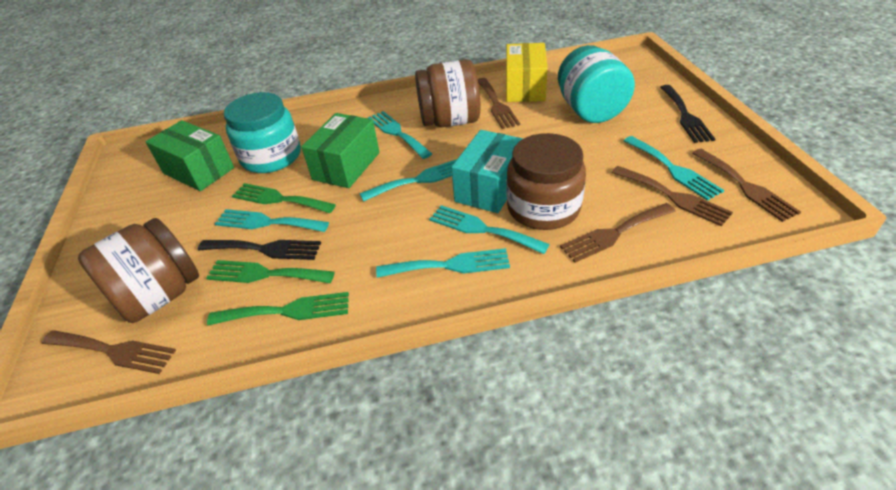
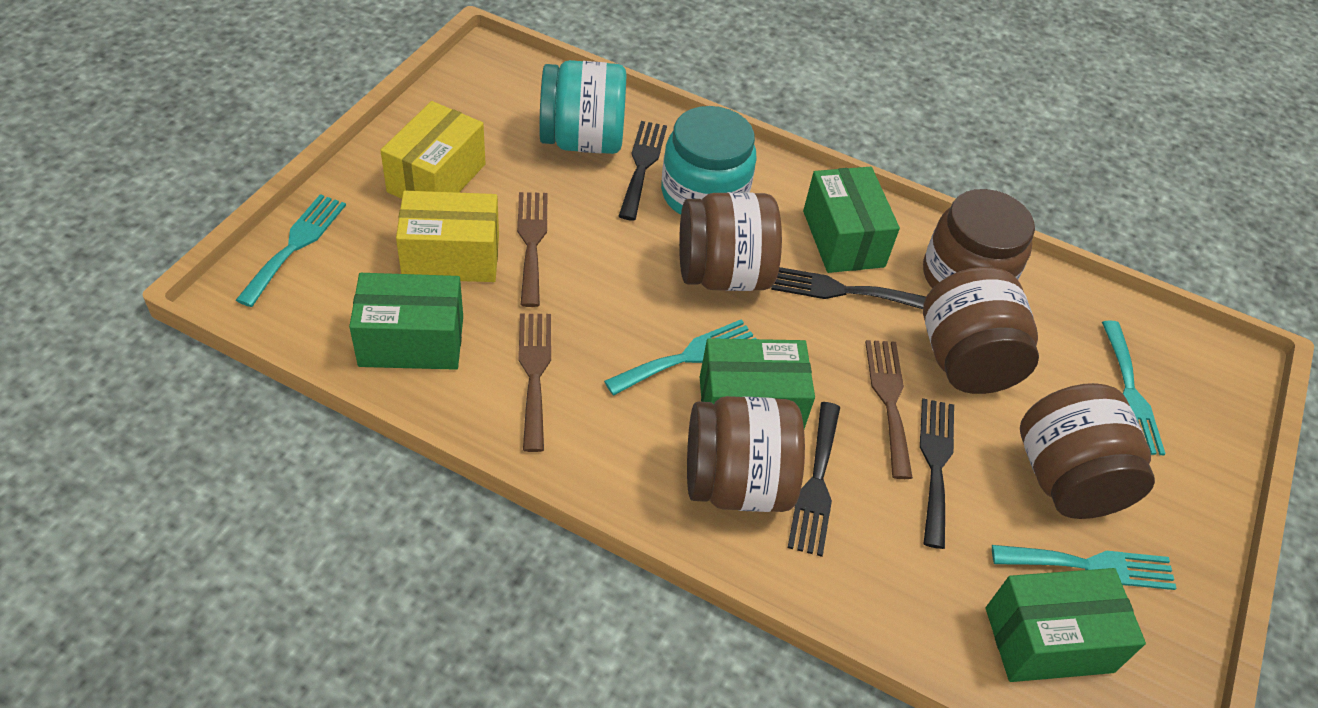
black fork: [198,240,321,260] [660,85,715,143] = 2 -> [619,121,667,221] [771,267,926,309] [788,402,840,557] [920,398,954,549] = 4
brown fork: [42,330,176,374] [478,78,520,129] [560,203,676,263] [611,166,733,227] [692,149,801,222] = 5 -> [517,192,548,307] [518,314,551,452] [865,340,913,479] = 3
brown jar: [78,218,199,323] [415,60,480,127] [507,133,586,230] = 3 -> [679,192,782,291] [687,396,805,512] [923,189,1035,288] [923,267,1039,394] [1020,383,1155,519] = 5
green box: [146,120,234,191] [301,113,380,188] = 2 -> [349,273,463,370] [700,338,815,429] [803,167,900,273] [986,568,1146,682] = 4
green fork: [206,260,335,283] [207,292,349,326] [232,183,336,213] = 3 -> none = 0
turquoise box: [451,130,523,213] = 1 -> none = 0
turquoise fork: [215,209,329,232] [359,159,457,202] [368,111,432,159] [376,248,510,278] [429,205,550,254] [624,136,724,201] = 6 -> [236,194,346,307] [604,319,756,395] [992,545,1177,590] [1102,320,1166,455] = 4
yellow box: [506,43,548,102] = 1 -> [380,101,486,199] [396,191,499,282] = 2

